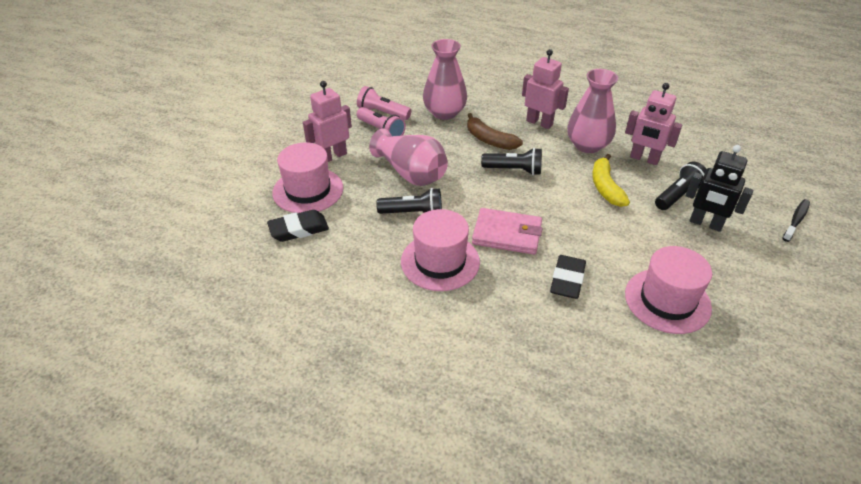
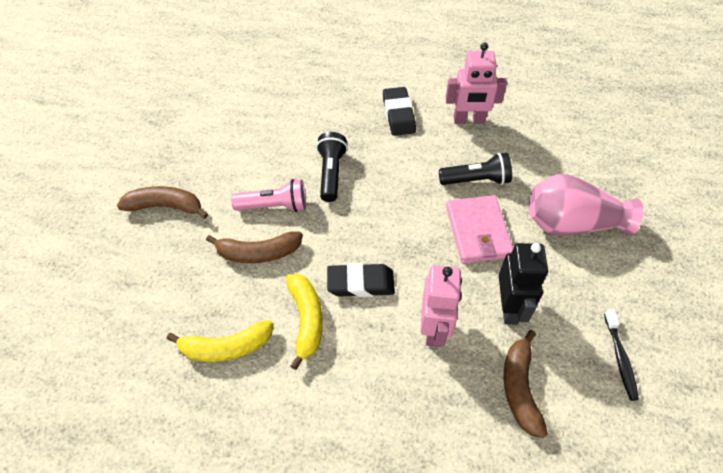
black flashlight: [376,188,442,214] [481,148,542,175] [655,162,707,210] = 3 -> [316,132,348,202] [439,153,512,185] = 2
brown banana: [467,113,523,150] = 1 -> [117,186,208,219] [206,231,303,263] [504,330,548,438] = 3
pink flashlight: [357,86,411,120] [357,107,406,136] = 2 -> [231,179,306,212] = 1
pink hat: [272,142,343,213] [401,209,480,291] [625,246,712,334] = 3 -> none = 0
pink robot: [303,81,352,162] [522,49,569,129] [625,83,682,165] = 3 -> [420,265,462,347] [446,43,507,124] = 2
pink vase: [369,129,448,186] [423,39,467,120] [567,69,619,153] = 3 -> [528,174,643,236] = 1
yellow banana: [592,154,630,207] = 1 -> [167,320,274,362] [286,274,323,370] = 2

